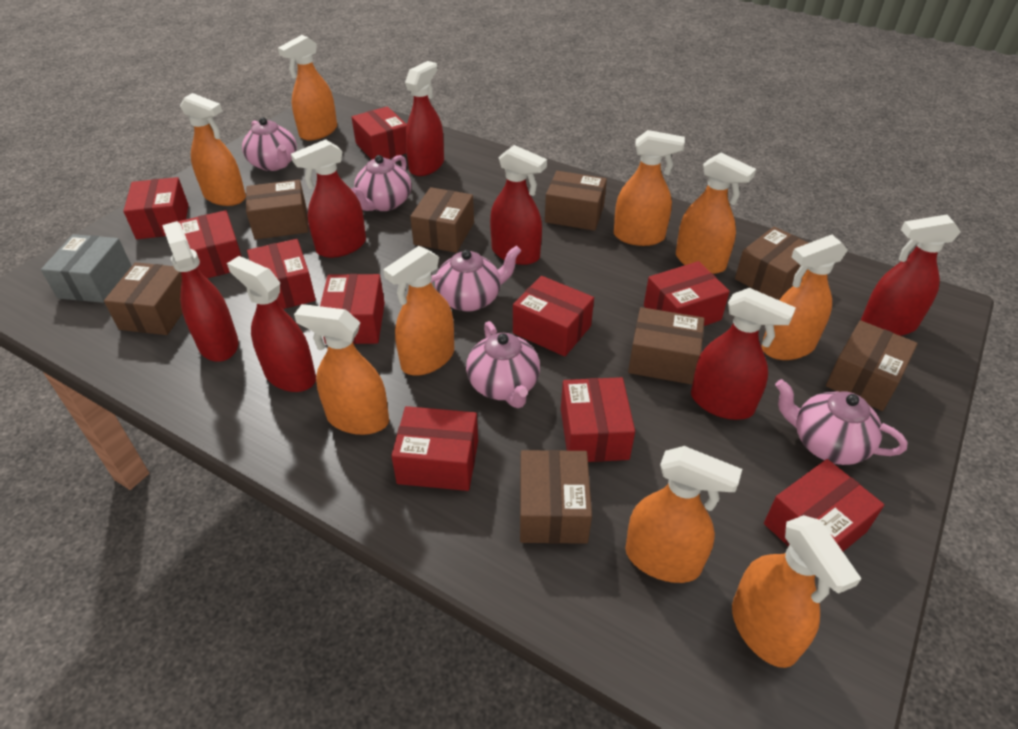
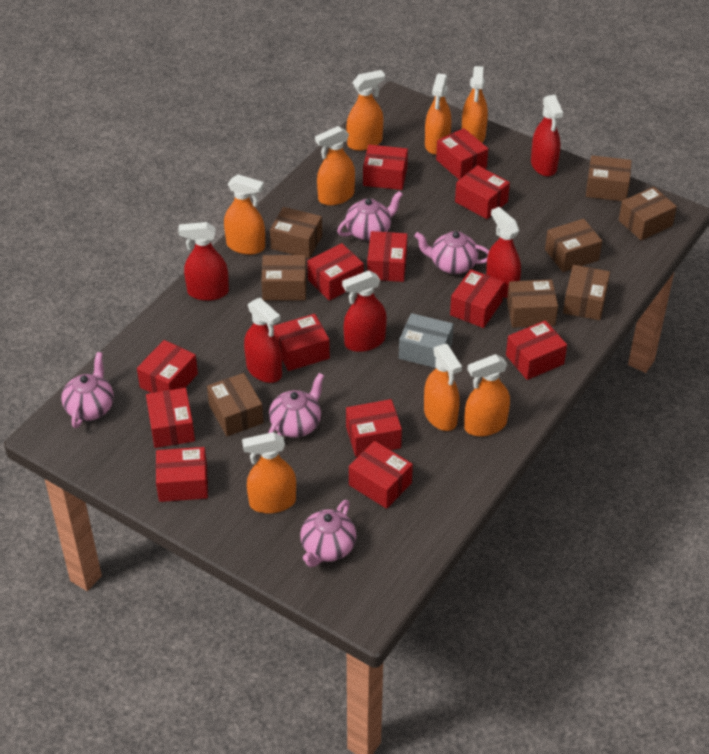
orange spray bottle: [180,93,246,206] [278,35,337,140] [294,304,389,435] [383,246,454,376] [614,130,685,246] [625,446,742,583] [676,153,756,274] [732,515,862,668] [762,235,848,360] = 9 -> [224,174,265,255] [242,432,296,513] [315,126,355,206] [347,70,385,151] [424,344,462,431] [425,73,451,155] [462,66,488,143] [464,354,510,436] = 8
red box: [123,177,189,239] [178,210,242,278] [247,239,316,309] [320,274,385,344] [352,106,407,160] [391,406,478,491] [513,276,594,357] [561,377,635,462] [644,261,730,326] [764,459,884,551] = 10 -> [137,340,198,393] [146,388,195,448] [156,447,208,502] [273,314,330,371] [307,243,364,301] [346,399,402,457] [349,441,413,509] [363,145,408,190] [367,231,407,282] [436,128,488,180] [450,269,504,328] [455,165,510,219] [506,320,567,380] = 13
red spray bottle: [162,221,238,362] [227,256,316,392] [291,139,366,258] [405,61,444,176] [490,145,547,265] [691,288,796,420] [861,215,961,336] = 7 -> [178,222,229,301] [244,298,282,383] [342,271,387,352] [486,207,521,298] [531,95,563,176] = 5

